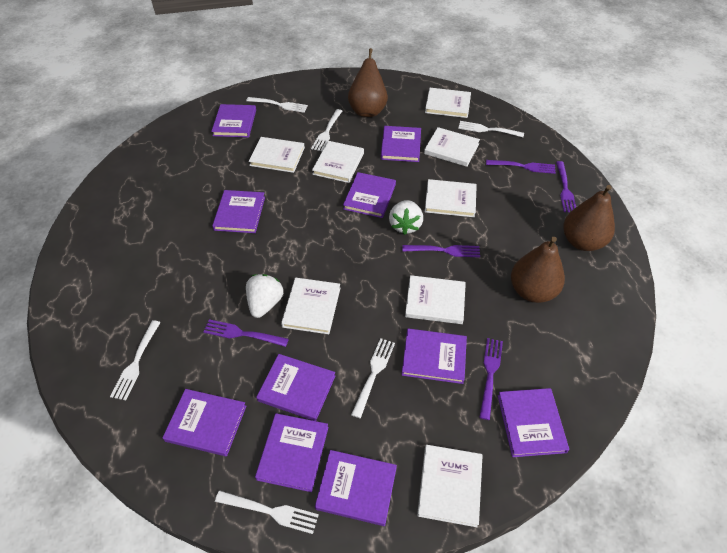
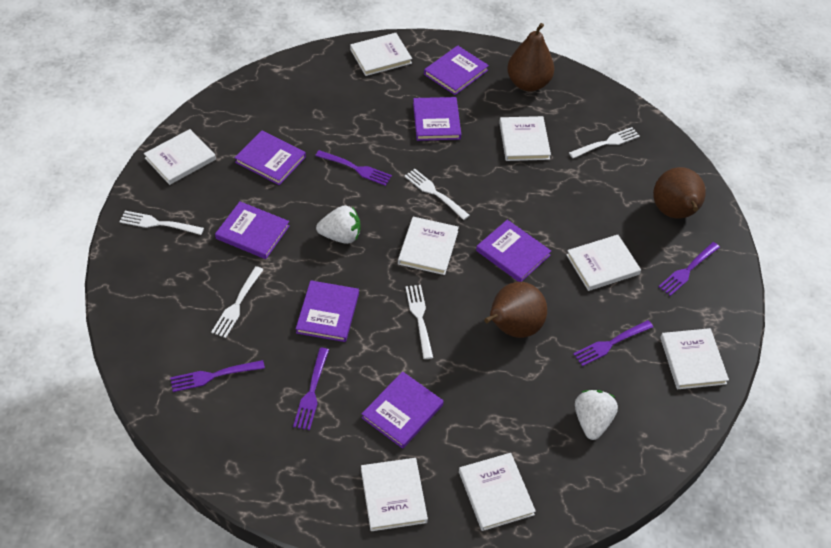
purple book: [163,389,246,456] [211,104,256,137] [212,190,265,233] [255,413,328,492] [256,354,335,421] [315,450,397,526] [343,172,396,218] [381,126,421,162] [402,328,467,384] [498,388,569,457] = 10 -> [215,202,290,259] [235,131,306,185] [296,280,359,342] [362,371,444,449] [413,97,461,141] [424,45,489,95] [476,220,551,282] = 7
white fork: [110,320,161,400] [215,490,319,534] [246,97,308,113] [311,109,342,151] [351,338,395,418] [458,121,524,137] = 6 -> [120,211,204,235] [211,266,264,338] [404,169,470,220] [405,285,433,359] [569,127,640,158] = 5

